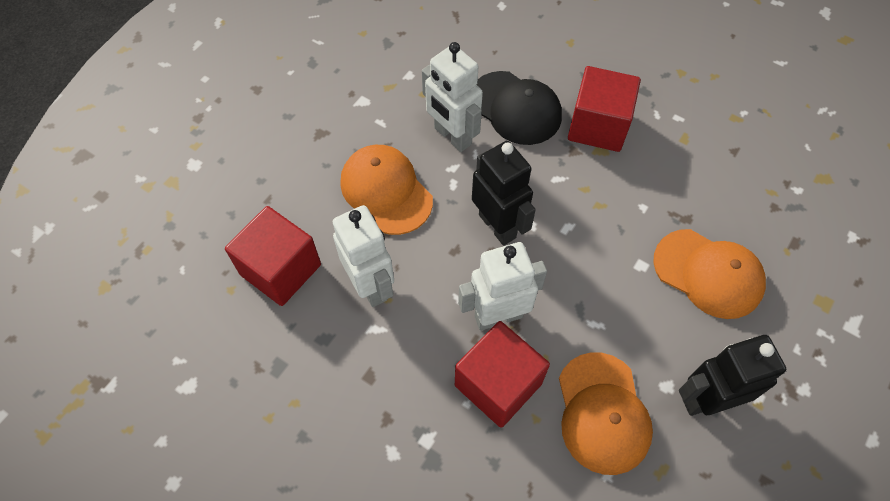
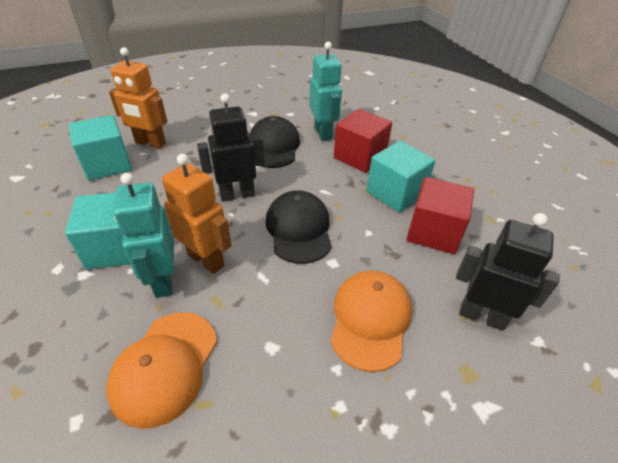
black cap: [477,71,562,145] = 1 -> [250,116,300,168] [266,190,332,264] = 2
orange cap: [340,145,433,235] [559,352,653,475] [653,229,766,319] = 3 -> [106,312,217,429] [330,271,412,372] = 2
orange robot: none = 0 -> [109,47,167,149] [162,154,231,274] = 2
red cube: [225,206,321,306] [455,321,550,428] [568,66,641,152] = 3 -> [334,109,392,172] [406,177,474,254] = 2
turquoise cube: none = 0 -> [65,192,130,269] [69,115,132,180] [366,141,435,212] = 3
turquoise robot: none = 0 -> [113,173,174,298] [309,42,342,141] = 2
white robot: [333,205,394,307] [422,42,483,152] [458,242,547,331] = 3 -> none = 0

